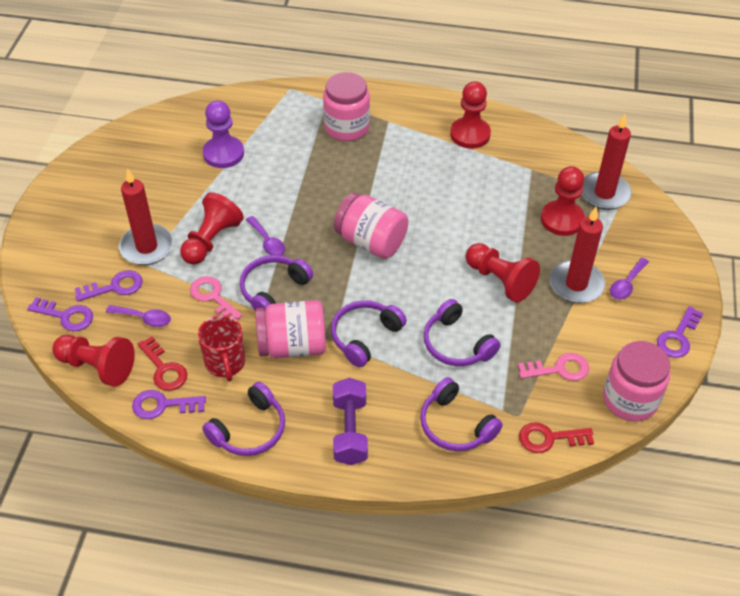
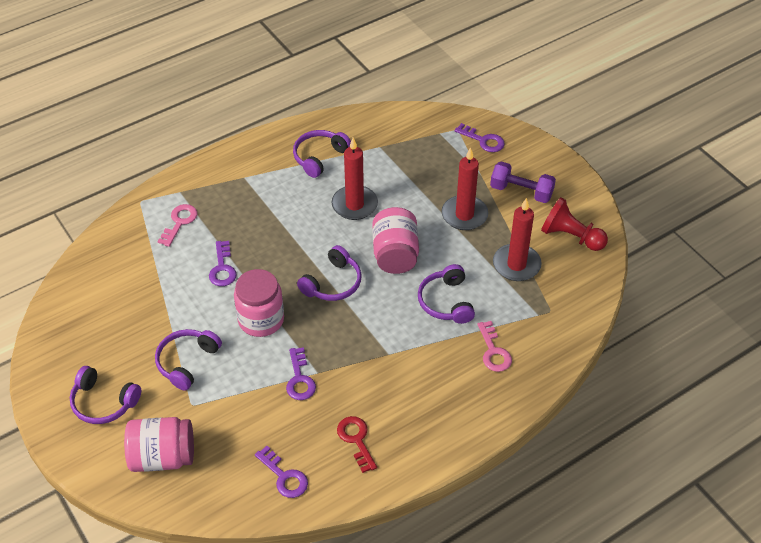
pink jar: [255,300,326,359] [323,72,370,141] [334,193,408,259] [603,341,670,421] = 4 -> [124,417,194,472] [234,269,284,337] [372,207,419,274] = 3
purple pawn: [203,100,244,168] = 1 -> none = 0
purple spoon: [106,305,171,327] [246,216,285,256] [610,258,649,300] = 3 -> none = 0
red key: [138,336,187,391] [519,422,594,453] = 2 -> [337,416,377,473] = 1
red mug: [198,315,246,382] = 1 -> none = 0
red pawn: [52,335,135,386] [180,192,243,265] [450,81,491,149] [466,243,540,302] [541,166,585,236] = 5 -> [541,197,608,251] = 1

